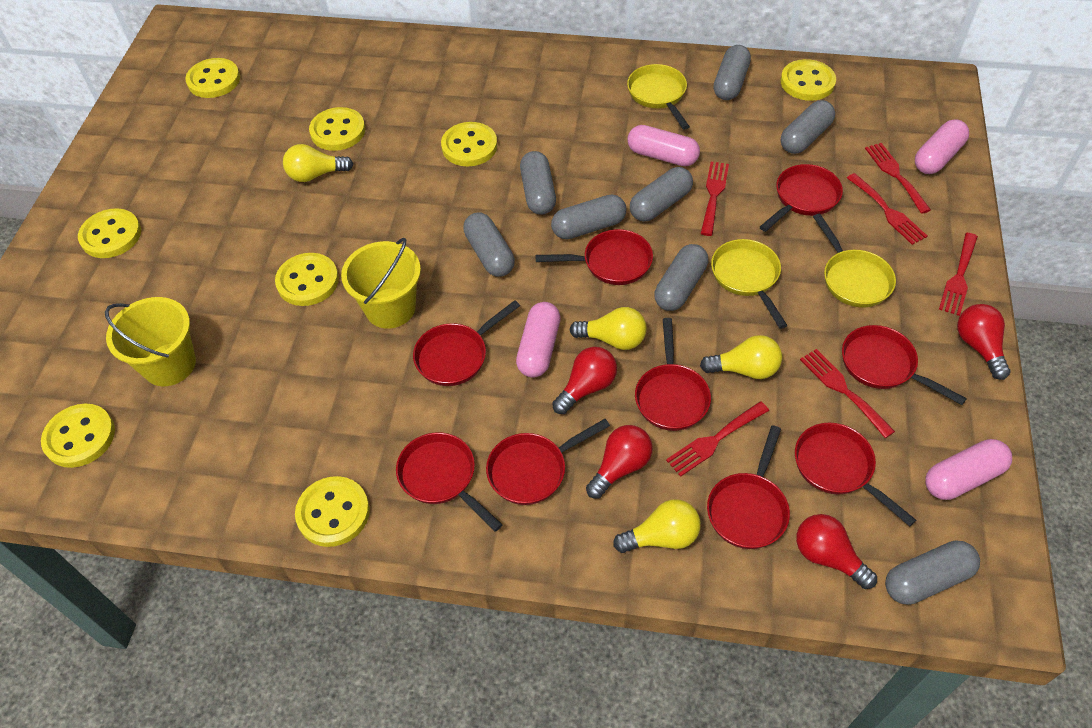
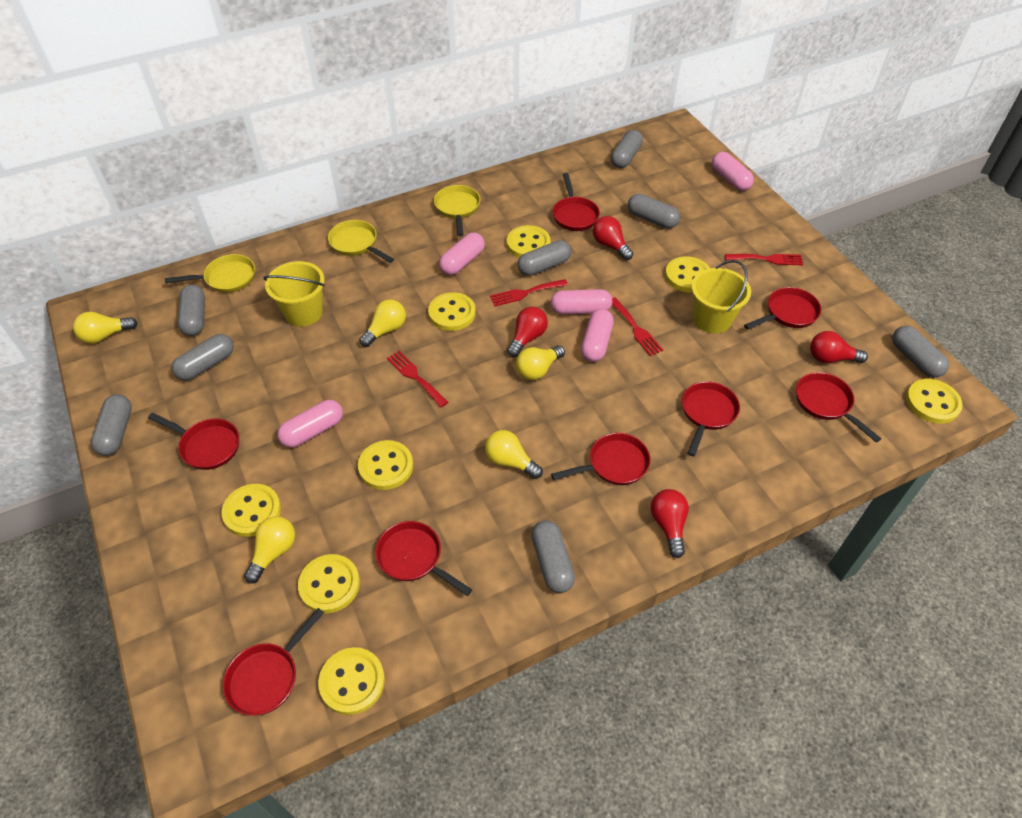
pink capsule: [516,302,561,378] [627,125,700,166] [915,119,969,174] [925,439,1012,500] = 4 -> [277,400,343,448] [439,233,485,275] [551,289,612,315] [581,309,614,362] [712,152,754,191] = 5
red fork: [666,401,769,477] [701,162,729,236] [800,349,895,438] [847,173,927,245] [865,143,931,214] [939,233,978,316] = 6 -> [387,351,448,407] [490,279,568,307] [612,297,663,356] [725,254,803,265] = 4
red pan: [396,432,503,532] [413,300,520,386] [486,419,610,505] [535,229,653,285] [635,318,711,431] [707,425,790,549] [760,164,843,232] [795,423,916,526] [842,325,967,405] = 9 -> [148,413,239,470] [223,608,324,715] [375,521,472,596] [551,433,651,485] [552,173,600,231] [682,381,740,456] [744,287,821,330] [796,372,881,443] = 8
yellow light bulb: [283,144,353,182] [569,307,647,350] [613,499,701,553] [700,335,782,379] = 4 -> [73,312,138,344] [244,516,295,583] [359,299,406,347] [485,430,543,479] [516,345,565,380] = 5

